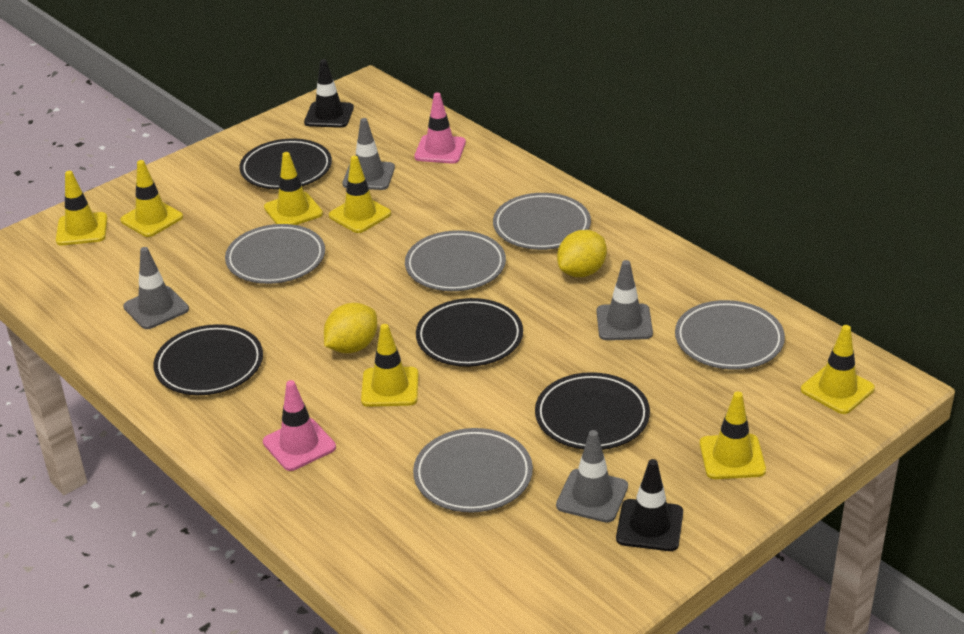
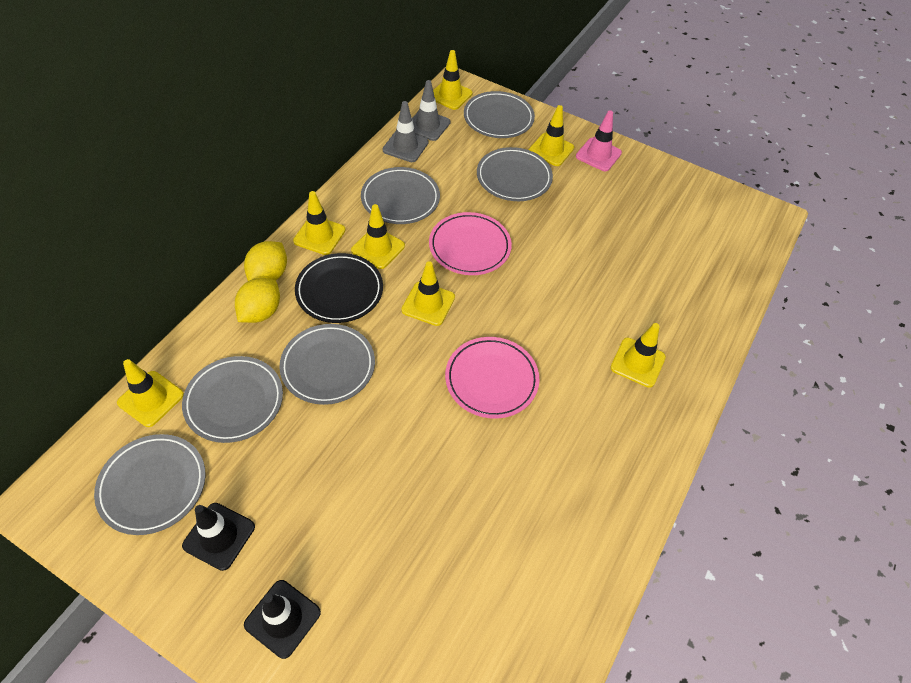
black plate: [153,324,263,395] [239,139,332,190] [416,298,523,367] [535,372,650,450] = 4 -> [295,253,383,323] = 1
grey plate: [225,224,325,284] [405,230,506,291] [413,428,533,513] [493,193,591,250] [675,300,785,370] = 5 -> [94,434,206,535] [182,356,283,443] [279,324,375,405] [361,167,440,224] [464,91,535,138] [477,147,553,201] = 6
grey traffic cone: [123,247,189,329] [343,118,395,190] [556,430,628,523] [597,260,653,340] = 4 -> [383,101,429,162] [412,80,450,141] = 2
pink plate: none = 0 -> [429,212,512,275] [445,337,539,419] = 2
pink traffic cone: [263,380,336,471] [414,92,466,164] = 2 -> [576,110,622,171] = 1

